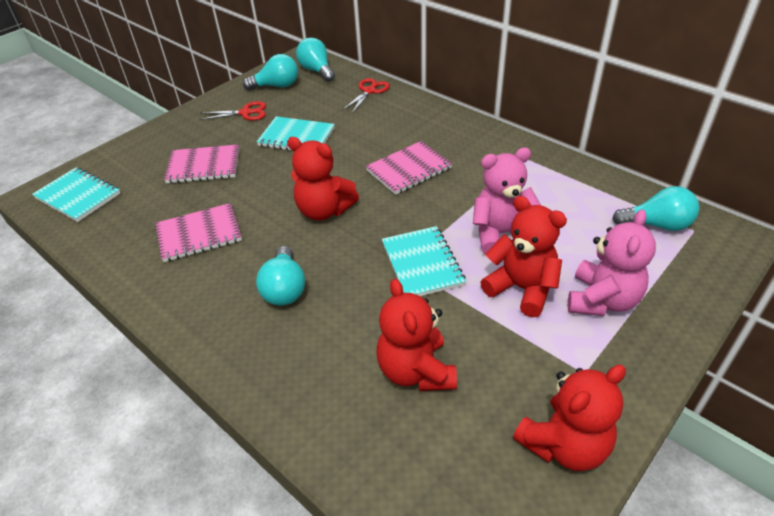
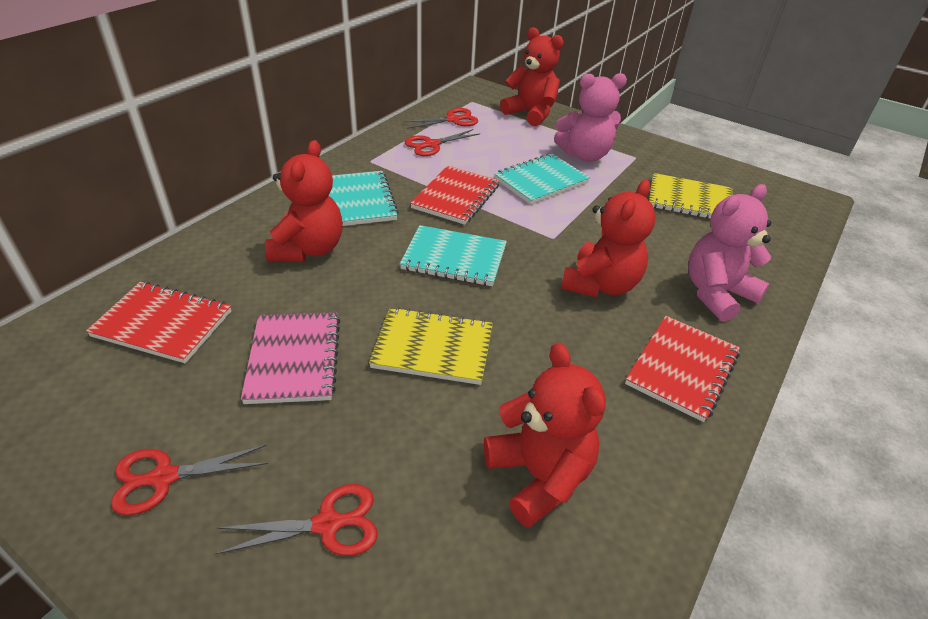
pink notebook: [155,203,242,262] [164,144,239,183] [366,141,452,195] = 3 -> [241,312,340,404] = 1
red notebook: none = 0 -> [86,282,231,363] [410,166,499,225] [625,316,740,422] = 3
red scissors: [199,101,266,120] [342,78,390,113] = 2 -> [111,445,268,516] [215,484,378,556] [403,108,478,129] [405,129,479,156] = 4
turquoise light bulb: [243,54,298,90] [256,246,305,305] [296,38,335,82] [612,186,699,231] = 4 -> none = 0
yellow notebook: none = 0 -> [369,307,493,385] [649,173,733,219] = 2

